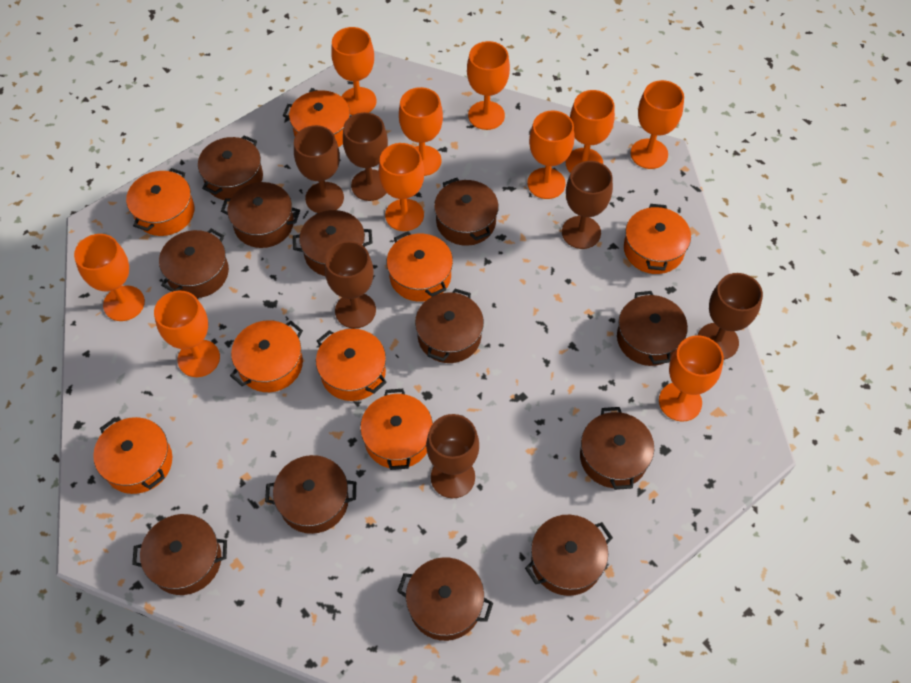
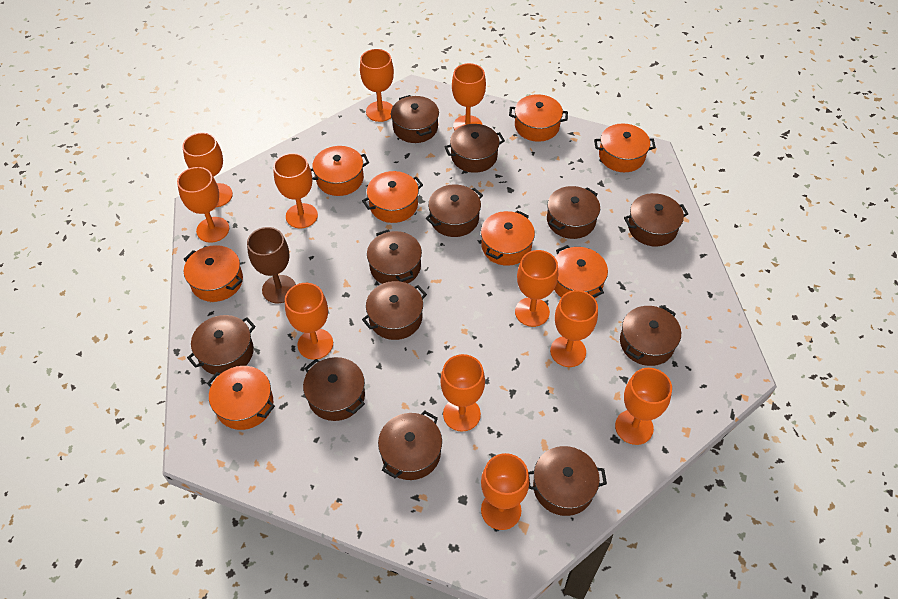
brown goblet: [294,125,344,213] [325,241,376,328] [343,112,388,201] [426,414,479,498] [562,161,613,249] [697,273,763,360] = 6 -> [247,227,296,303] = 1
orange goblet: [74,234,145,321] [154,290,220,377] [331,27,376,115] [379,143,424,231] [399,87,443,176] [467,41,510,130] [527,110,575,199] [566,90,615,173] [630,80,684,169] [659,335,724,422] = 10 -> [177,167,229,243] [182,133,233,207] [273,153,318,228] [285,283,333,360] [360,49,394,122] [440,354,485,431] [452,63,486,130] [481,453,529,530] [515,250,558,327] [550,290,598,367] [615,368,672,445] = 11

